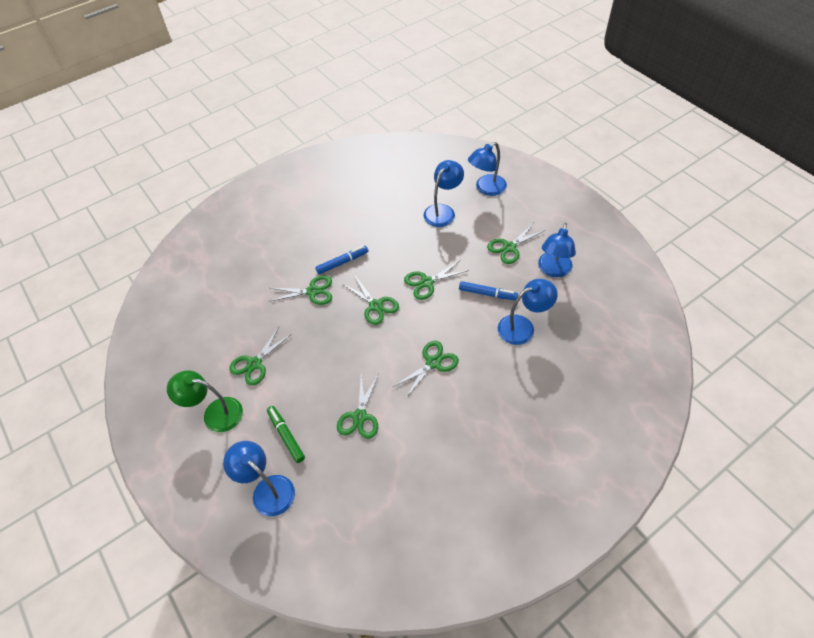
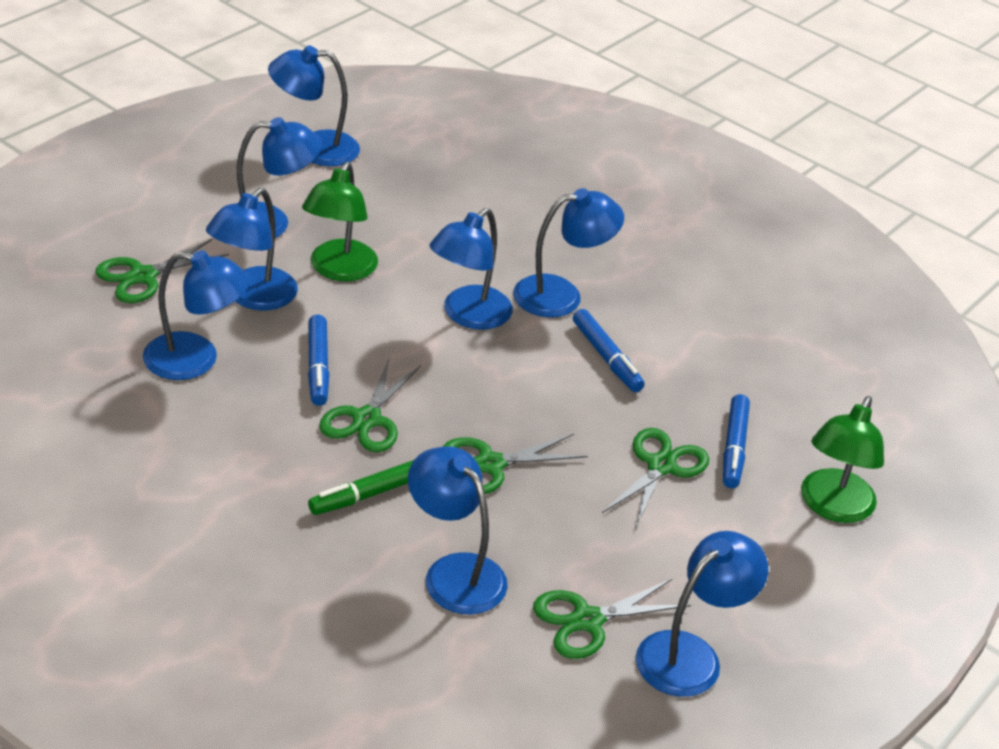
blue lamp: [223,441,295,516] [423,160,464,227] [468,142,507,196] [498,279,558,345] [538,223,576,278] = 5 -> [143,250,250,380] [206,188,298,310] [237,117,322,238] [268,45,360,166] [408,446,508,614] [430,208,513,330] [513,188,624,318] [636,531,769,697] = 8
blue marker: [315,246,368,274] [459,281,518,300] = 2 -> [308,315,330,406] [573,309,645,392] [723,394,750,488] = 3
green lamp: [167,370,243,432] = 1 -> [302,162,378,281] [801,396,884,523] = 2
green scissors: [229,327,292,385] [268,275,332,305] [337,374,378,439] [342,276,399,325] [393,341,459,399] [404,260,469,300] [487,222,545,264] = 7 -> [96,239,229,303] [319,358,421,452] [443,434,588,494] [533,579,691,659] [602,428,709,529] = 5

